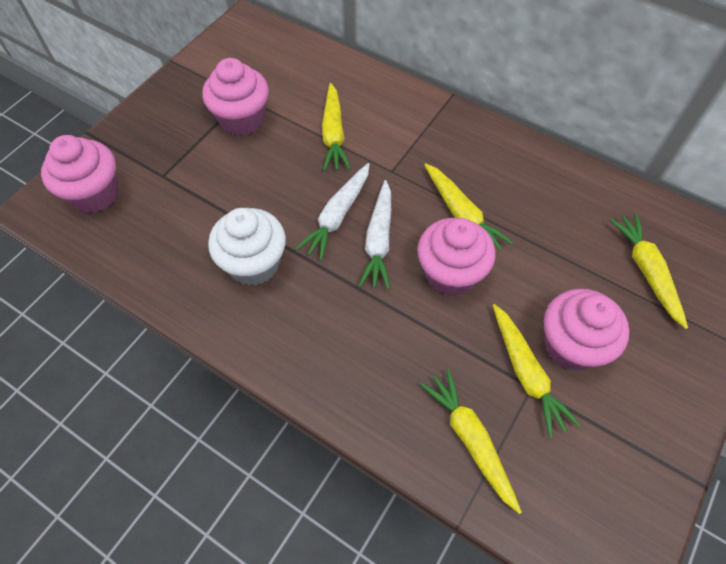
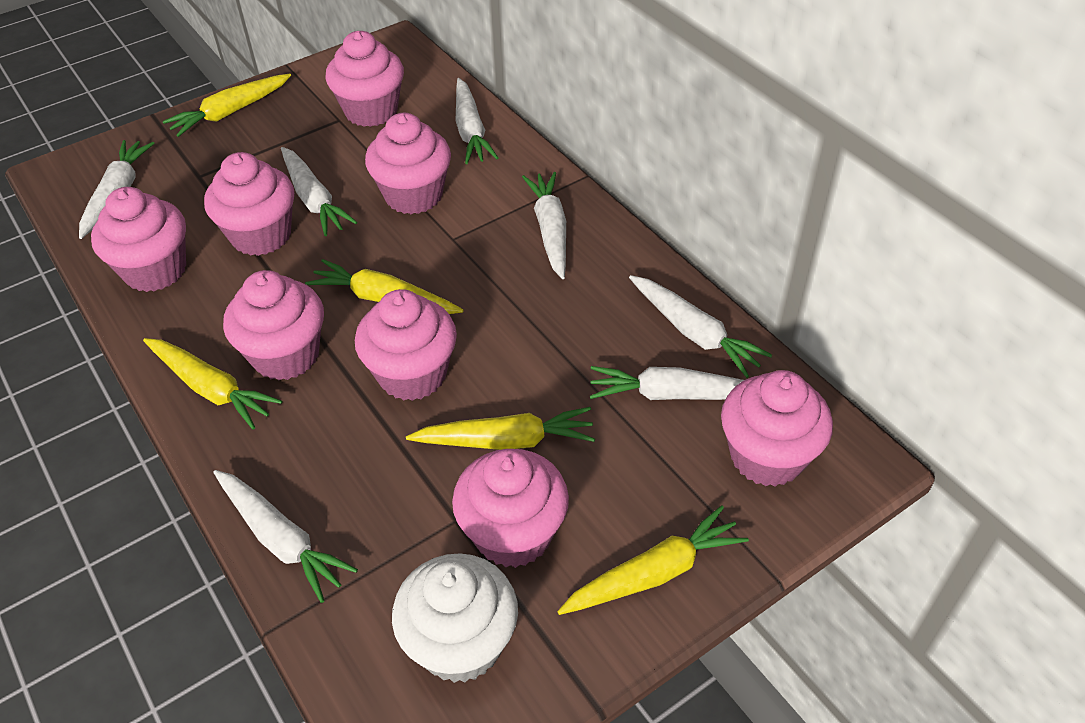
pink cupcake: [41,135,119,213] [202,58,269,136] [417,218,496,296] [544,289,630,371] = 4 -> [91,187,186,292] [204,152,294,256] [223,270,324,380] [325,31,404,127] [355,289,457,401] [365,113,451,214] [452,449,569,568] [721,370,833,487] = 8
white carrot: [295,163,370,261] [359,180,391,289] = 2 -> [79,140,154,239] [213,470,358,603] [281,147,357,236] [456,78,498,164] [522,172,566,279] [590,366,744,400] [629,275,772,378] = 7

